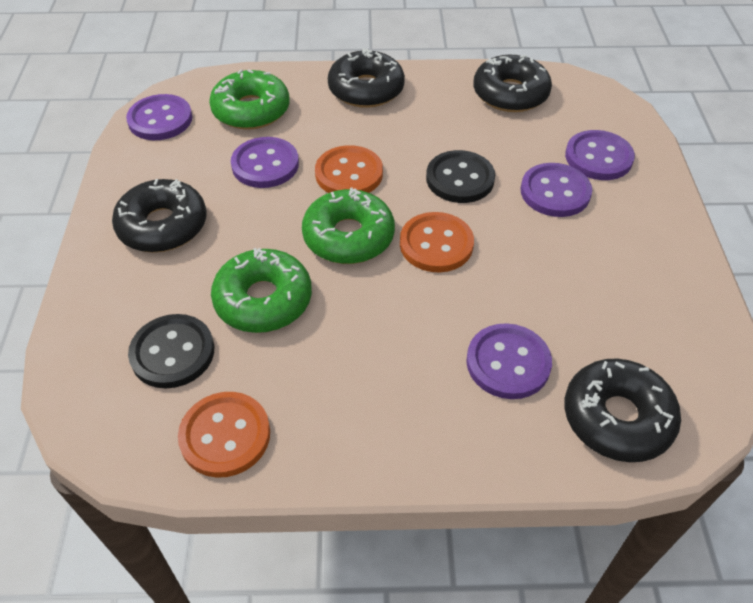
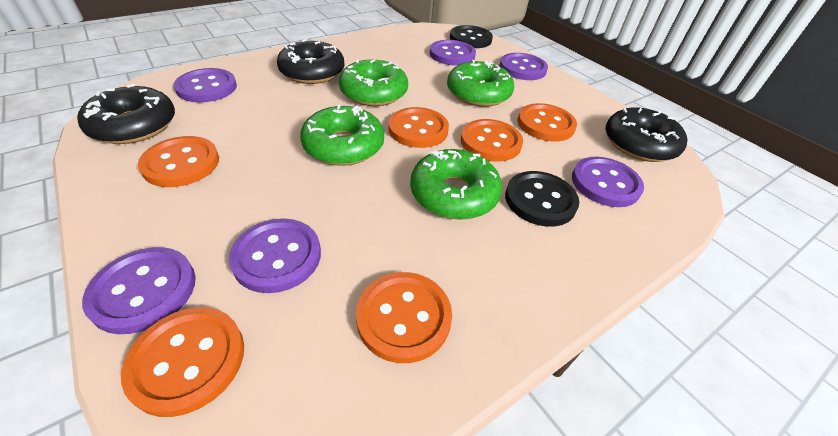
black donut: [112,179,206,253] [328,48,405,108] [473,55,552,112] [564,358,681,462] = 4 -> [77,84,175,144] [277,39,345,84] [605,107,688,162] = 3
green donut: [209,69,290,130] [211,248,312,333] [302,187,395,264] = 3 -> [300,105,384,166] [339,59,408,106] [410,149,502,220] [447,60,514,107] = 4
orange button: [178,392,270,478] [315,145,383,193] [400,212,474,272] = 3 -> [121,307,244,417] [138,136,219,187] [356,272,452,363] [388,107,449,148] [461,119,523,162] [518,103,577,141] = 6
purple button: [126,94,192,140] [231,137,299,188] [466,323,552,399] [520,163,592,217] [565,130,635,180] = 5 -> [82,247,196,334] [174,68,237,103] [229,218,321,293] [430,40,476,66] [499,53,548,80] [572,157,644,207] = 6

